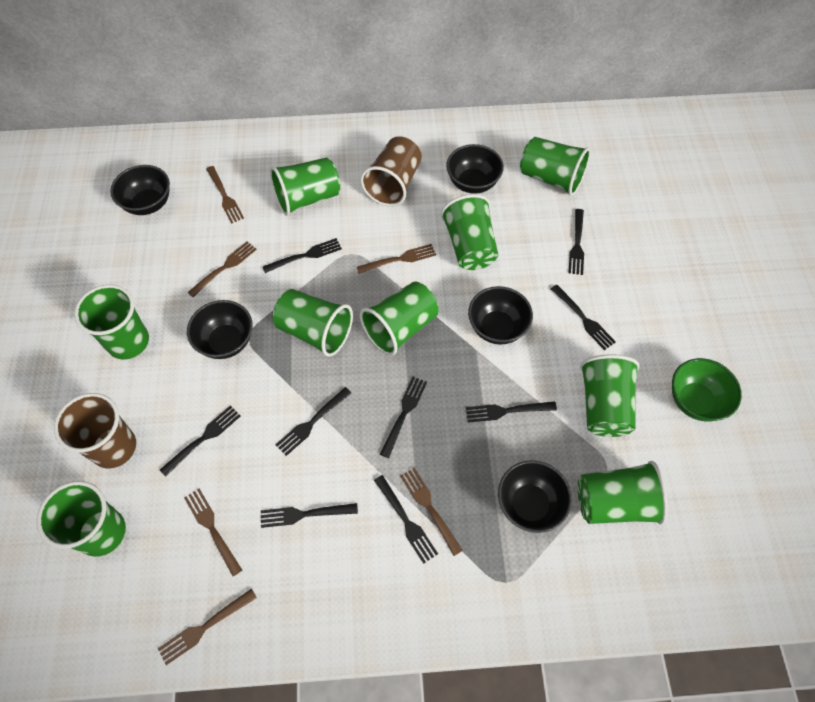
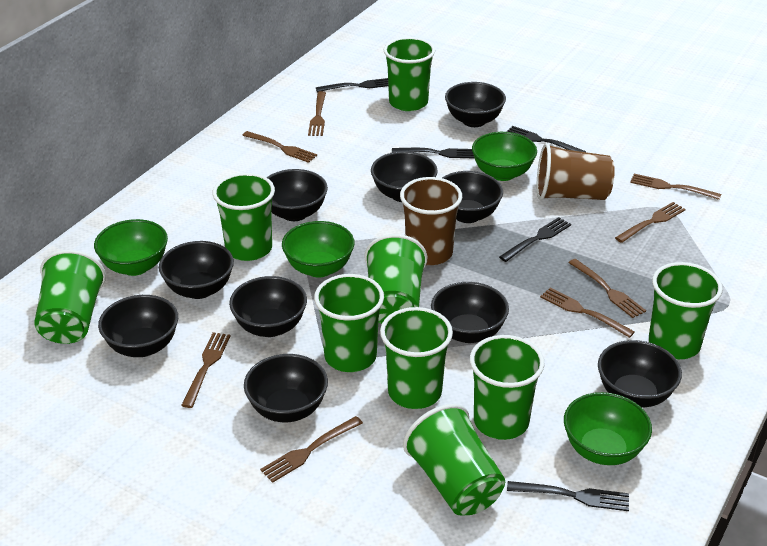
black bowl: [110,165,170,215] [187,300,253,359] [446,144,504,194] [468,286,533,345] [498,460,572,533] = 5 -> [98,295,178,357] [159,241,234,299] [229,276,307,337] [244,354,328,422] [267,169,328,221] [371,151,438,202] [431,282,509,343] [442,171,503,223] [445,82,506,127] [598,340,682,408] = 10
black fork: [160,406,240,476] [261,503,358,528] [263,238,342,273] [275,387,351,456] [374,475,438,564] [380,377,427,458] [466,401,557,423] [551,285,616,350] [568,209,584,275] = 9 -> [316,78,388,92] [392,148,474,158] [499,217,571,262] [506,126,586,152] [507,481,629,511] = 5
brown fork: [158,588,257,665] [184,489,242,576] [188,241,257,297] [206,166,244,224] [357,244,436,274] [400,467,463,556] = 6 -> [181,332,231,408] [242,131,317,163] [260,416,363,483] [308,91,326,136] [540,288,635,338] [568,259,646,318] [615,202,686,243] [630,174,721,200] = 8
green bowl: [672,358,742,422] = 1 -> [94,219,168,276] [282,221,355,277] [472,132,537,181] [564,392,652,465] = 4

